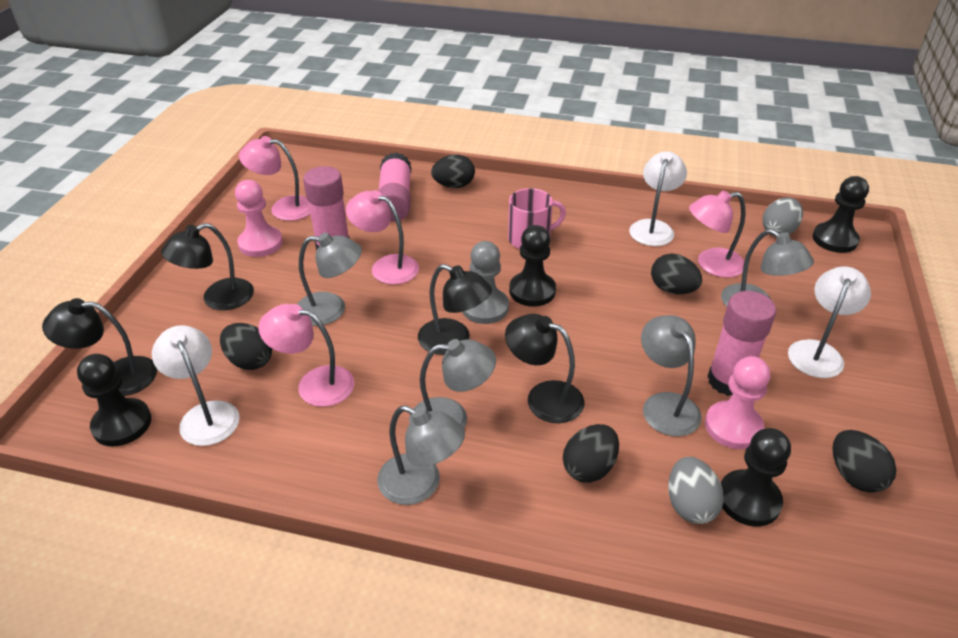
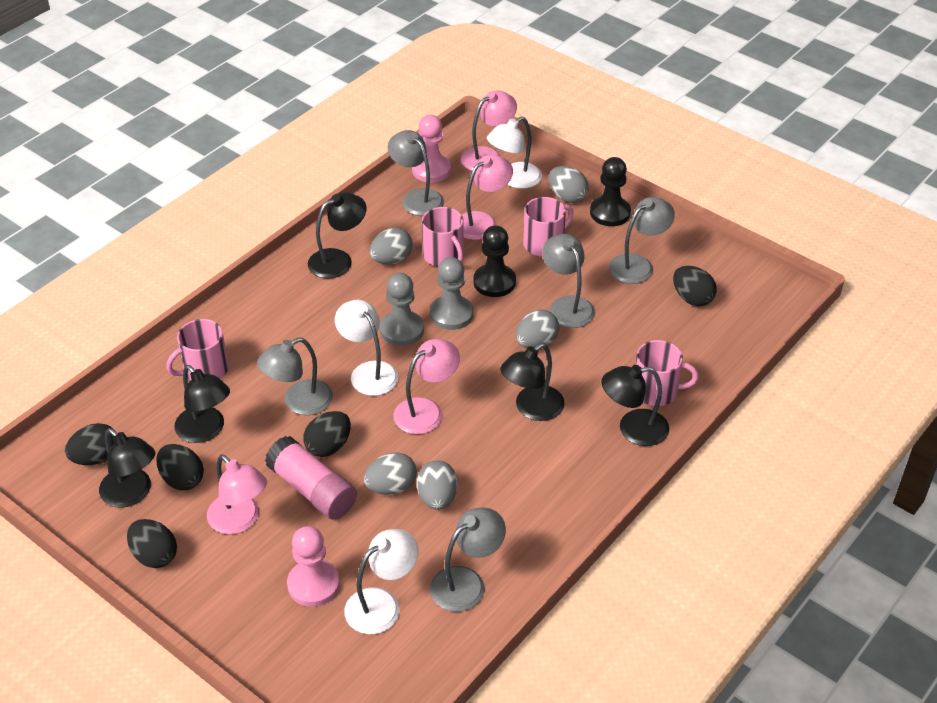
black lamp: [42,298,157,396] [161,223,254,310] [418,264,492,355] [505,314,584,423] = 4 -> [99,428,155,508] [175,365,230,443] [308,192,367,278] [500,343,565,421] [601,365,669,446] = 5
black pawn: [77,354,151,447] [509,225,556,307] [721,428,791,526] [812,176,869,253] = 4 -> [473,225,516,297] [590,157,631,226] = 2
grey egg: [668,457,724,524] [762,198,803,236] = 2 -> [364,452,417,495] [369,228,413,264] [417,460,458,510] [516,310,559,348] [549,166,589,203] = 5
grey pawn: [462,241,509,324] = 1 -> [380,273,424,346] [430,257,473,330] = 2
pink glue stick: [303,166,350,251] [379,152,411,222] [707,291,776,396] = 3 -> [265,436,357,520] = 1
pink mug: [508,188,566,249] = 1 -> [166,319,229,381] [422,207,464,267] [523,197,574,257] [635,340,699,406] = 4

